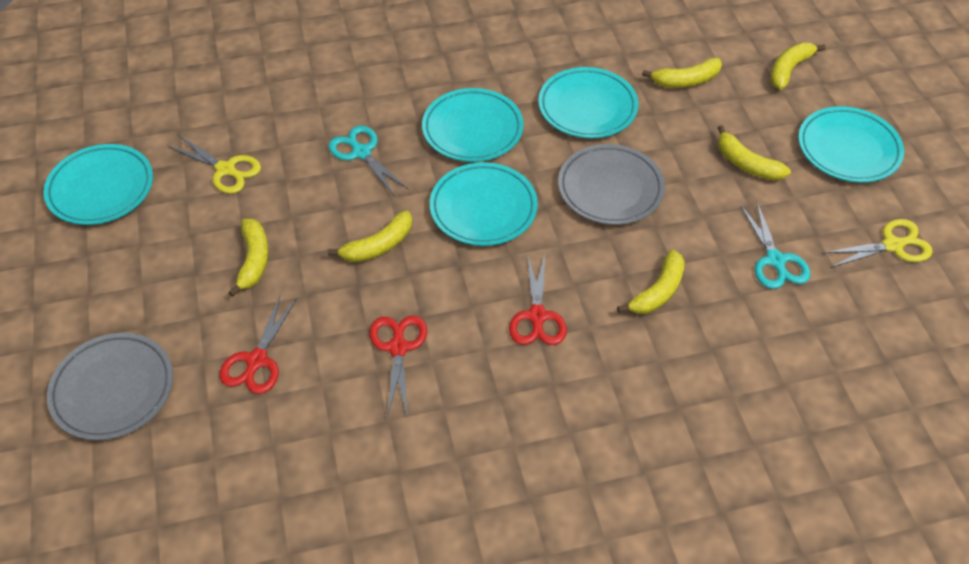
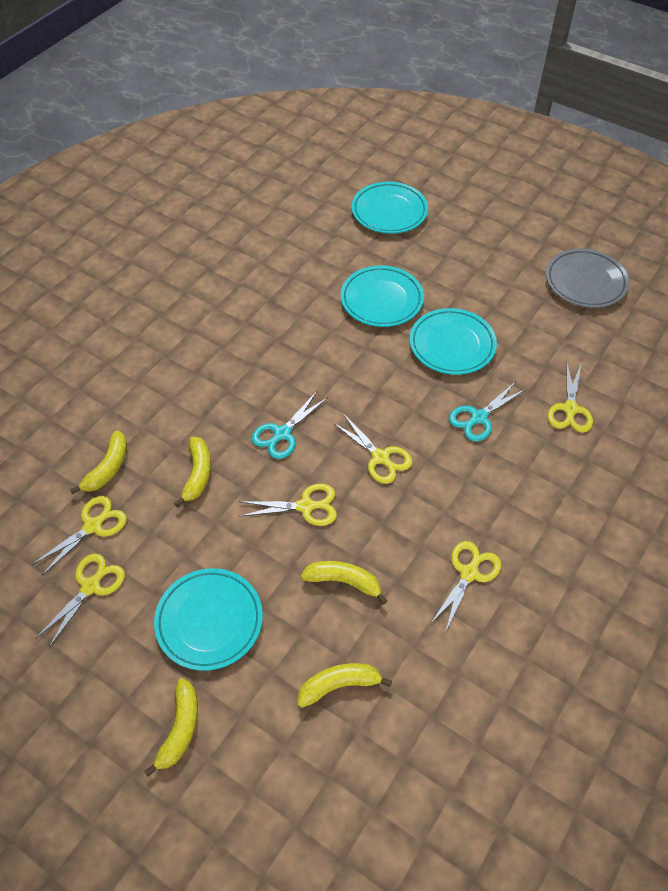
grey plate: [47,333,173,441] [558,144,665,225] = 2 -> [546,248,629,308] = 1
red scissors: [219,296,297,394] [369,316,427,418] [509,253,567,345] = 3 -> none = 0
turquoise plate: [43,144,153,225] [422,88,524,162] [430,162,538,246] [538,67,638,138] [798,106,904,183] = 5 -> [154,568,263,671] [340,265,424,327] [352,182,428,234] [410,308,497,375] = 4
yellow banana: [228,219,269,297] [328,210,412,262] [617,250,685,314] [642,58,722,88] [717,125,791,181] [770,43,826,90] = 6 -> [70,431,127,494] [144,678,198,777] [174,437,211,507] [298,663,392,708] [301,561,387,605] = 5
yellow scissors: [168,135,261,194] [823,219,933,268] = 2 -> [31,496,127,576] [35,553,125,648] [239,484,337,526] [332,414,412,484] [431,541,501,633] [547,363,593,433] = 6

